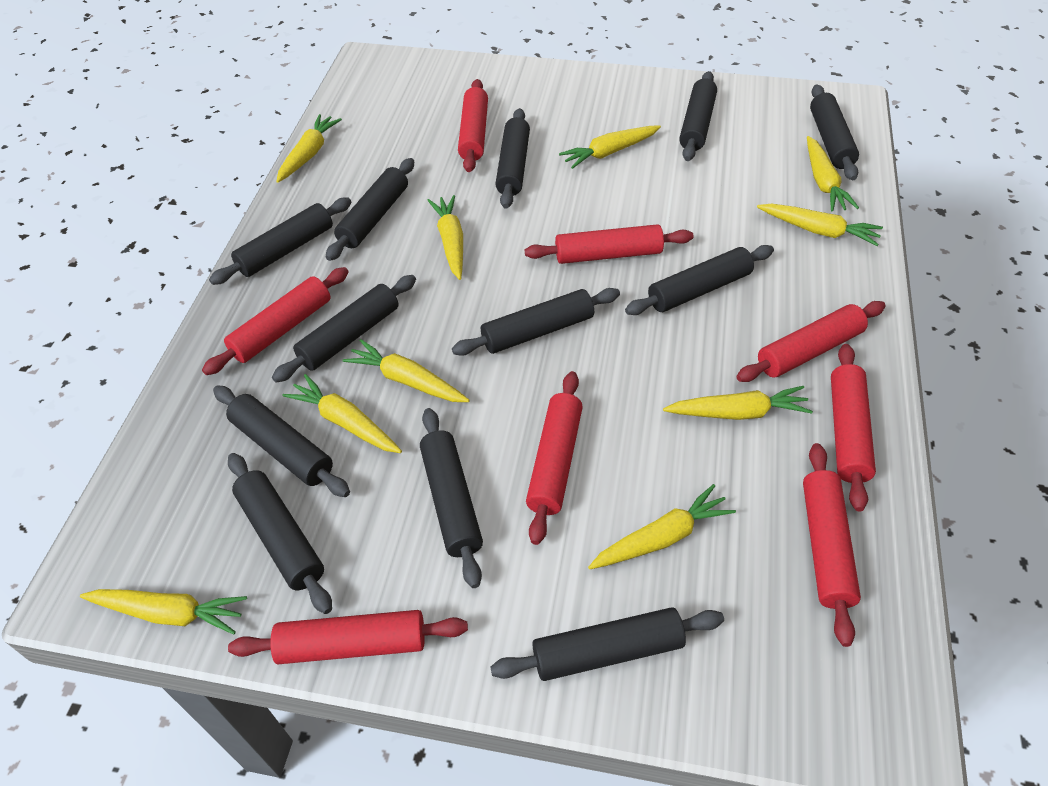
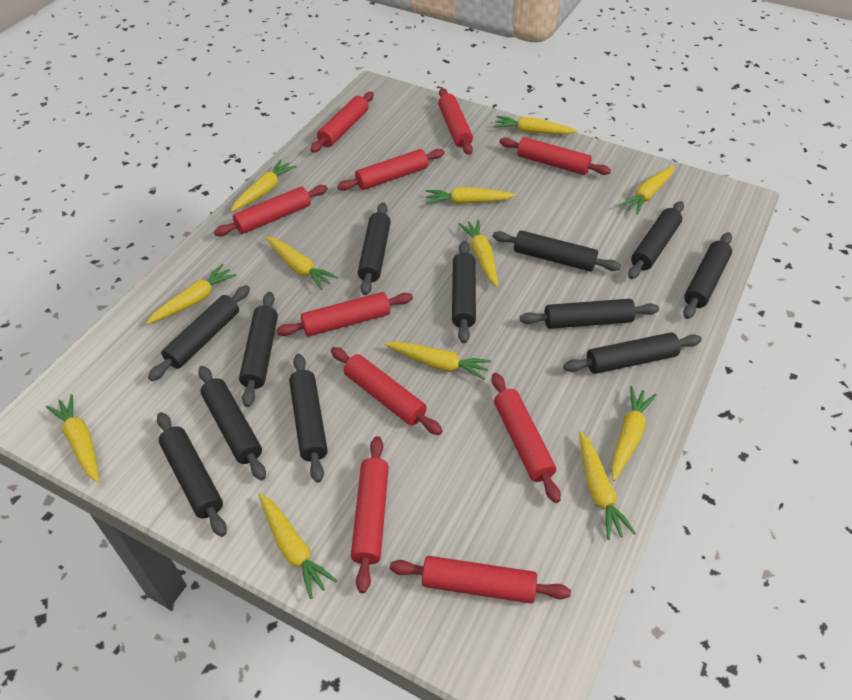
red rolling pin: [202,267,348,375] [228,610,468,664] [458,79,488,172] [525,224,693,264] [526,371,583,545] [736,301,886,382] [803,443,861,647] [831,344,876,511] = 8 -> [214,185,328,236] [276,292,413,336] [310,92,374,153] [331,347,442,435] [337,149,444,191] [351,436,389,593] [390,556,571,603] [438,88,473,155] [492,373,561,503] [499,137,611,175] = 10
yellow carrot: [80,589,247,635] [276,114,342,183] [282,374,402,453] [343,339,470,402] [427,195,463,280] [559,125,661,169] [588,484,736,569] [663,386,813,420] [757,204,883,246] [807,136,859,212] = 10 -> [46,394,100,483] [146,264,237,324] [231,160,297,212] [259,493,337,599] [265,237,338,290] [385,341,491,380] [426,187,516,204] [458,219,498,287] [494,116,577,134] [579,431,636,540] [611,386,657,481] [619,165,674,215] = 12

